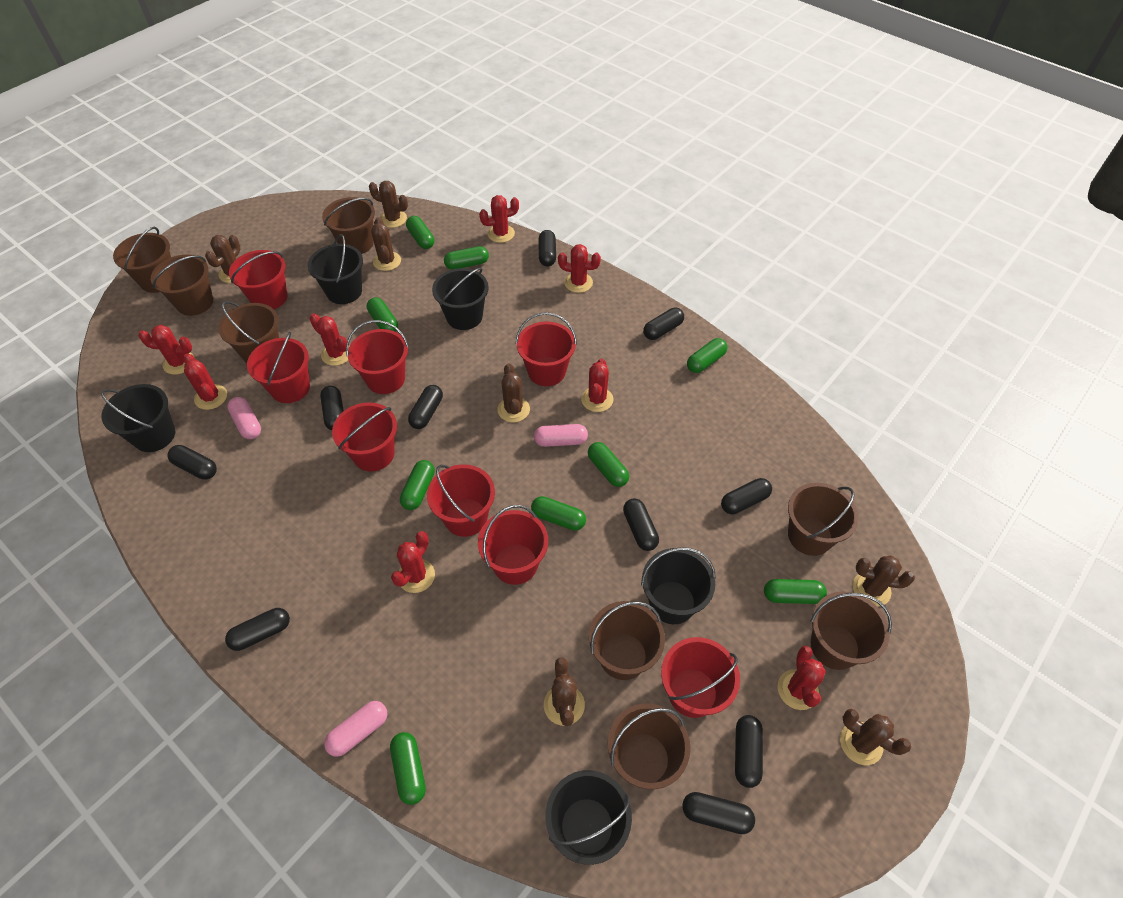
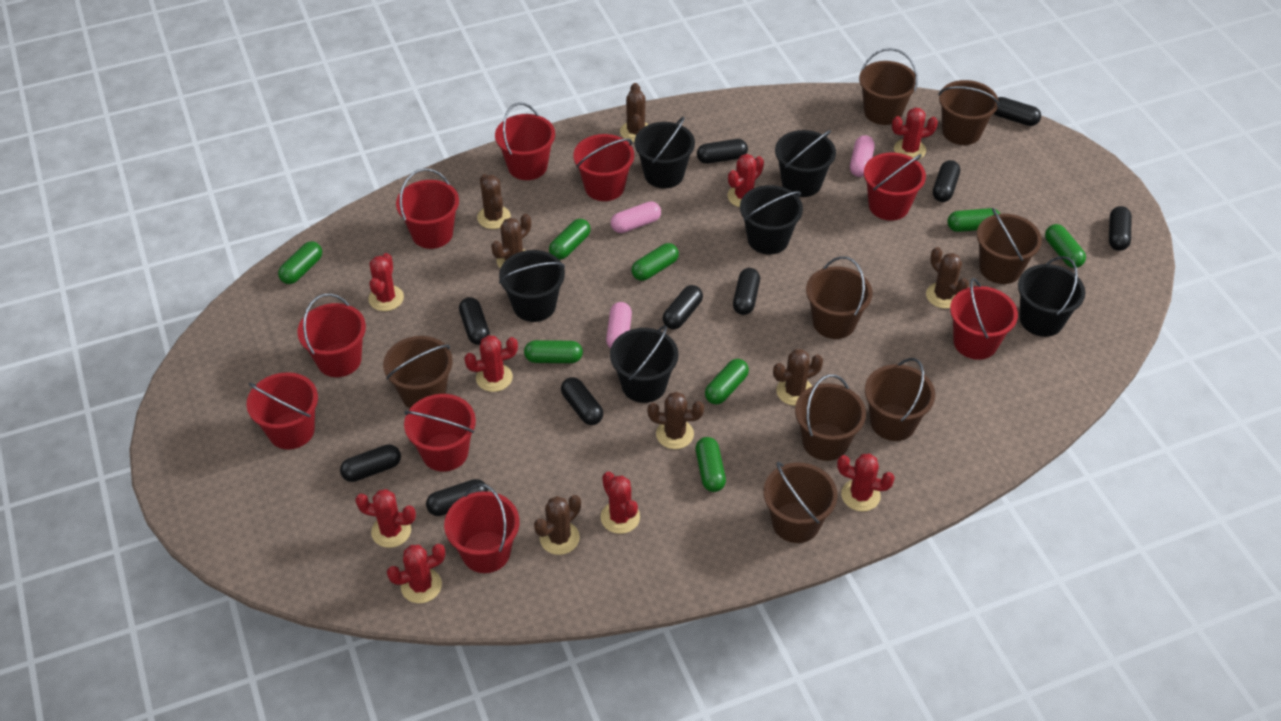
black bucket: [101,384,175,452] [308,234,363,304] [432,268,489,330] [545,770,632,865] [641,547,716,624] = 5 -> [499,250,565,322] [610,325,679,403] [634,116,695,189] [740,185,803,255] [775,130,836,197] [1018,256,1085,337] = 6
green capsule: [367,297,398,332] [390,732,426,805] [400,460,435,510] [406,216,434,249] [444,246,489,270] [531,496,586,531] [588,442,629,487] [687,338,727,373] [764,579,827,604] = 9 -> [278,241,322,284] [524,340,583,363] [549,219,591,260] [631,243,679,281] [695,437,726,492] [705,359,749,405] [947,208,1000,232] [1045,224,1086,268] = 8
red bucket: [229,250,287,309] [247,332,310,403] [332,402,397,472] [346,320,409,394] [427,464,495,537] [478,505,548,585] [516,312,577,386] [661,637,740,718] = 8 -> [247,372,318,449] [297,293,366,377] [396,168,459,249] [404,394,476,472] [444,483,519,573] [495,102,555,180] [573,134,634,201] [864,152,926,221] [950,278,1018,360] = 9

